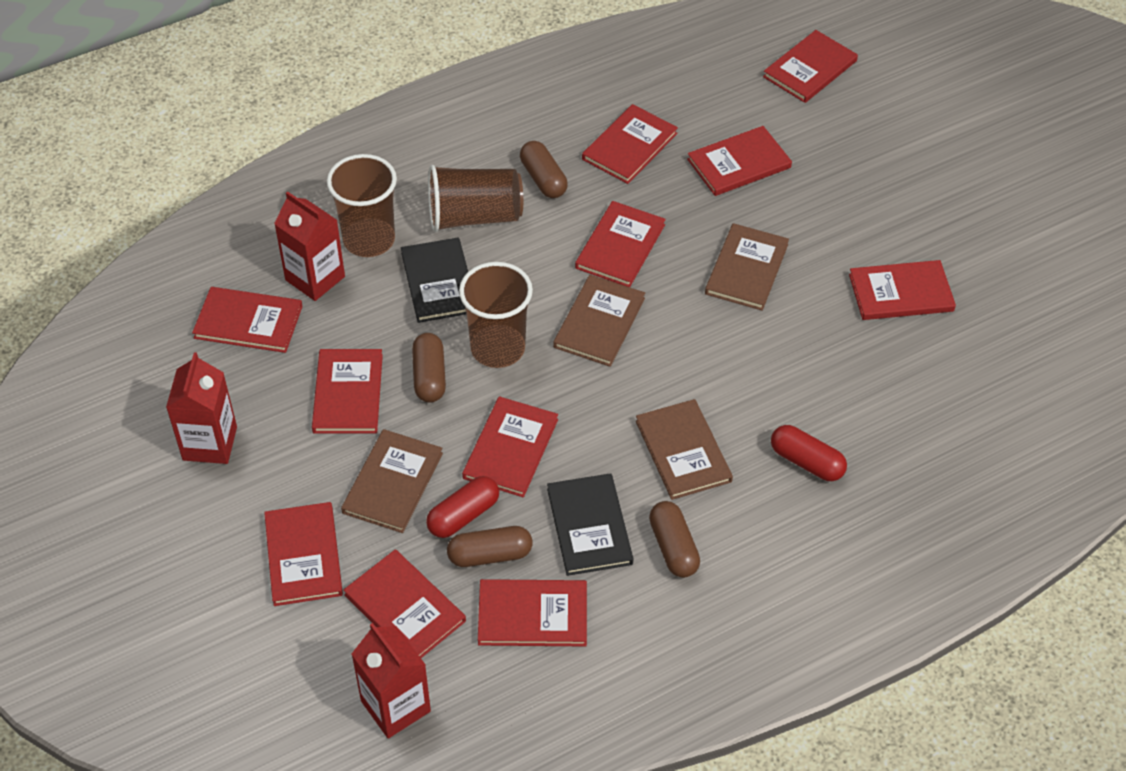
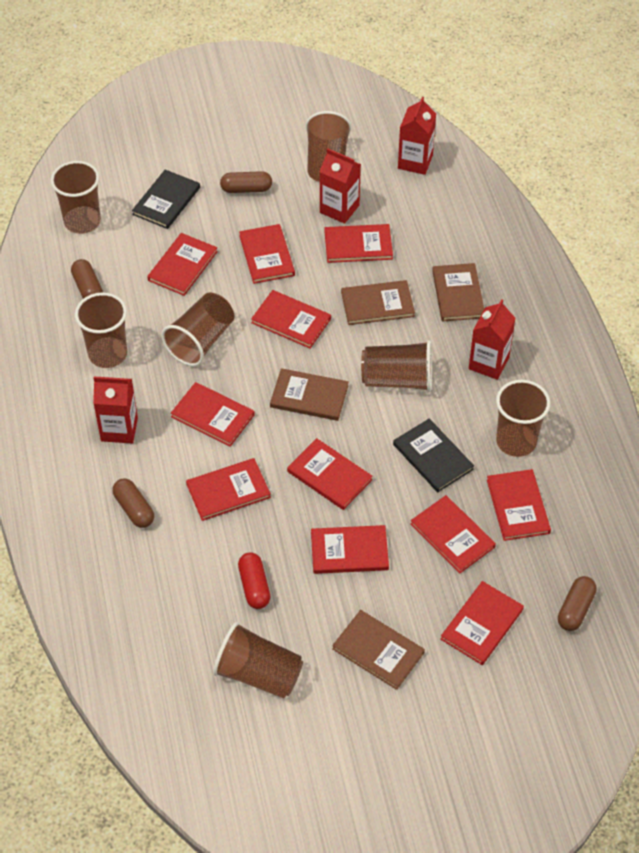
brown cup: [327,154,397,257] [428,165,523,232] [459,262,533,368] = 3 -> [50,161,101,234] [75,292,127,368] [161,293,234,366] [213,622,303,698] [306,111,351,182] [361,341,432,392] [496,380,550,457] = 7
red capsule: [426,476,499,538] [771,425,847,481] = 2 -> [238,552,270,609] = 1
red carton: [166,352,237,464] [274,191,345,301] [352,623,431,739] = 3 -> [93,377,138,443] [320,148,361,224] [398,97,436,175] [469,299,516,380] = 4

